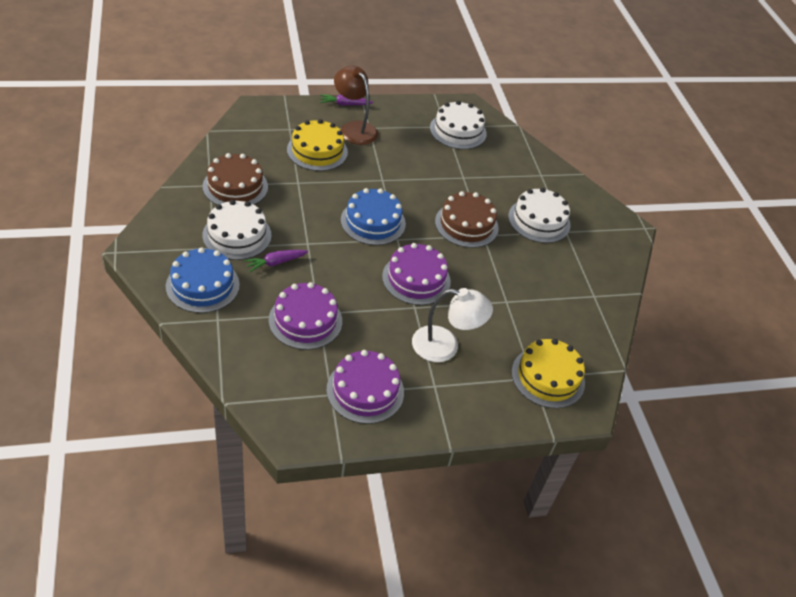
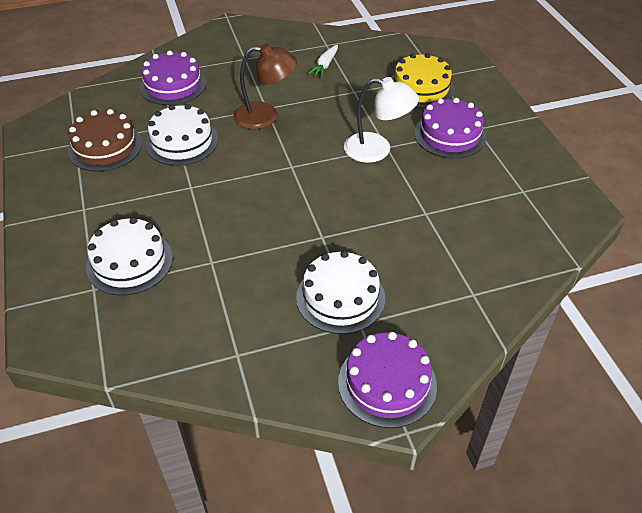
blue cake: [166,247,240,313] [341,188,406,245] = 2 -> none = 0
brown cake: [203,153,268,205] [435,191,499,248] = 2 -> [68,109,142,171] = 1
purple carrot: [244,250,308,272] [320,94,373,105] = 2 -> none = 0
white carrot: none = 0 -> [308,45,338,78] = 1
yellow cake: [287,119,348,171] [511,339,585,408] = 2 -> [391,53,455,108] = 1

